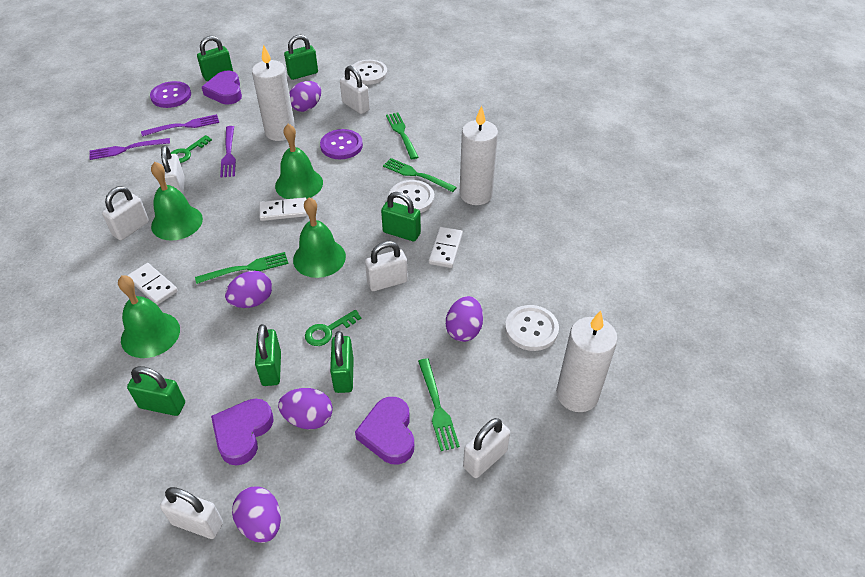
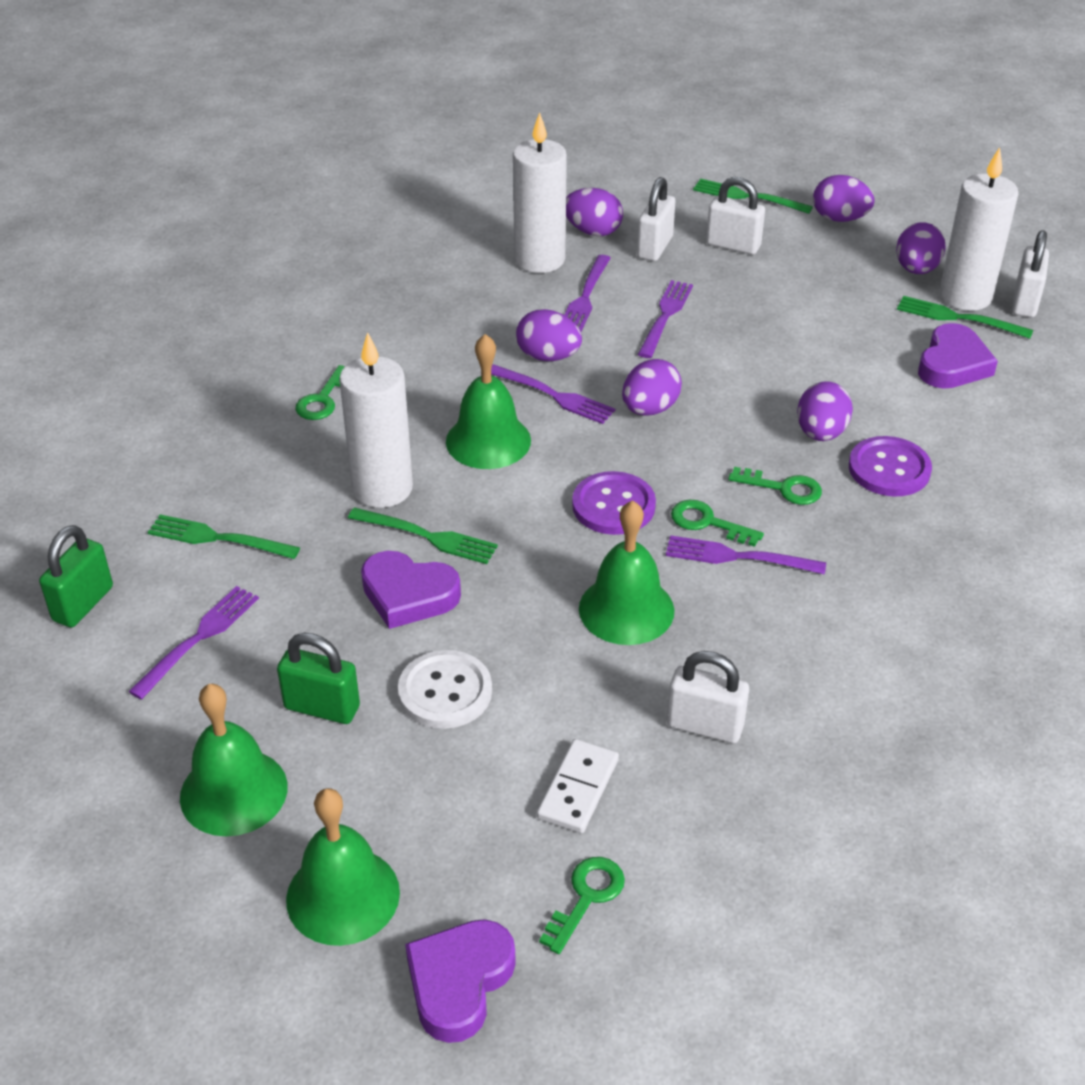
green key: [171,135,212,163] [305,310,361,346] = 2 -> [295,365,345,420] [539,857,625,954] [671,500,764,547] [728,467,822,505] = 4
green padlock: [127,366,185,416] [197,36,233,81] [255,324,281,386] [284,35,318,80] [330,331,354,393] [381,192,421,241] = 6 -> [39,525,113,628] [277,633,360,724] = 2
purple egg: [225,271,272,308] [232,487,281,543] [278,388,333,429] [289,81,321,112] [446,296,483,342] = 5 -> [516,309,582,361] [566,188,623,236] [622,359,682,416] [797,381,853,441] [813,175,875,222] [896,223,946,274] = 6
purple fork: [89,138,170,160] [141,114,219,137] [220,126,236,178] = 3 -> [128,586,259,700] [491,364,615,424] [564,255,611,332] [638,280,693,358] [666,535,826,575] = 5
white button: [350,60,387,85] [389,180,434,213] [505,305,559,351] = 3 -> [398,650,492,729] = 1
white domino: [127,263,178,305] [259,197,308,221] [429,227,463,268] = 3 -> [537,739,619,833] = 1
white padlock: [102,186,149,240] [160,487,223,539] [161,145,185,195] [340,66,370,114] [365,241,408,291] [463,418,510,478] = 6 -> [637,177,676,261] [667,651,749,743] [706,177,765,255] [1012,230,1049,317] = 4

